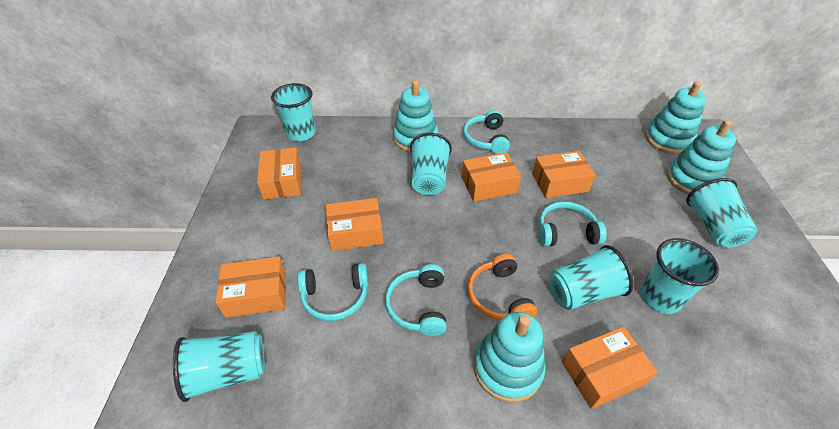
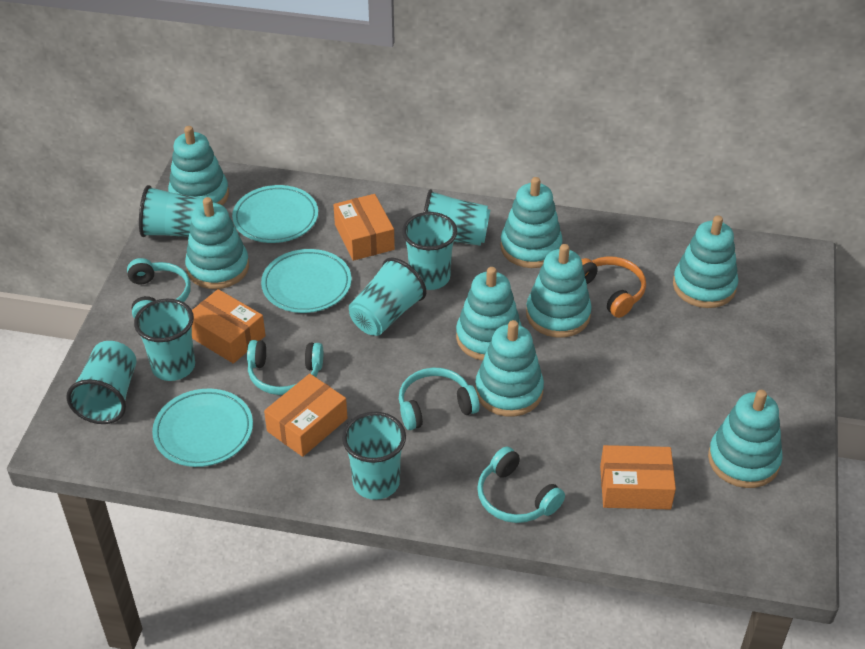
orange box: [216,256,286,318] [257,147,301,200] [326,198,383,251] [462,152,521,202] [532,151,596,198] [562,327,658,409] = 6 -> [192,289,266,364] [264,374,347,457] [333,194,395,261] [600,445,676,509] = 4
turquoise cup: [173,331,265,402] [271,83,315,141] [410,133,452,195] [549,245,634,310] [640,238,719,314] [686,178,758,248] = 6 -> [66,341,137,424] [134,299,195,381] [139,185,204,237] [342,412,406,500] [349,257,427,336] [402,212,457,290] [424,189,490,246] = 7
turquoise plate: none = 0 -> [152,389,253,467] [232,185,318,243] [261,249,352,313] = 3
turquoise stacking toy: [393,80,438,153] [473,312,545,403] [645,81,706,154] [667,120,736,195] = 4 -> [168,126,229,206] [185,197,249,289] [456,267,522,361] [475,320,544,417] [500,177,563,268] [526,244,592,338] [673,215,738,308] [708,390,783,488] = 8

